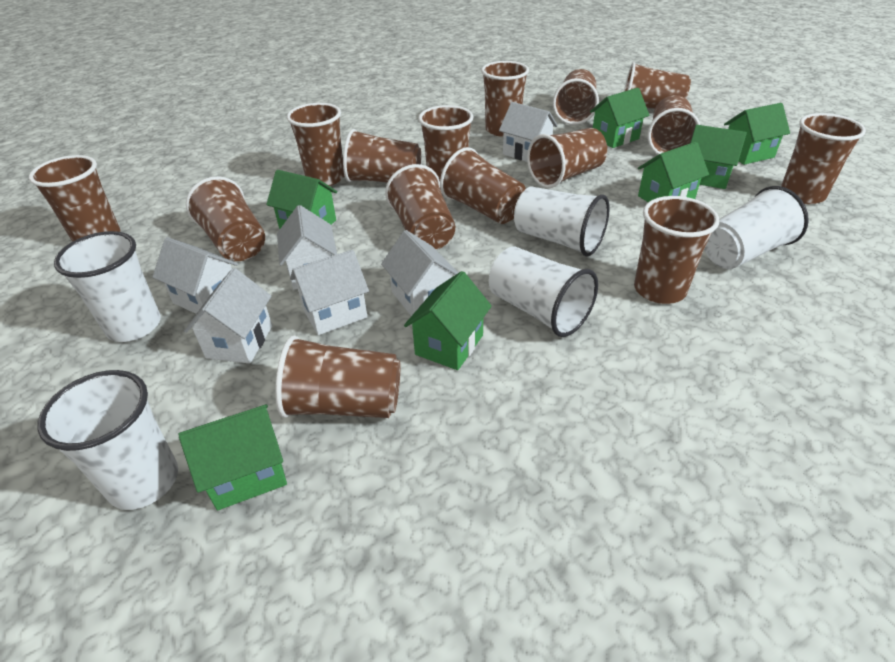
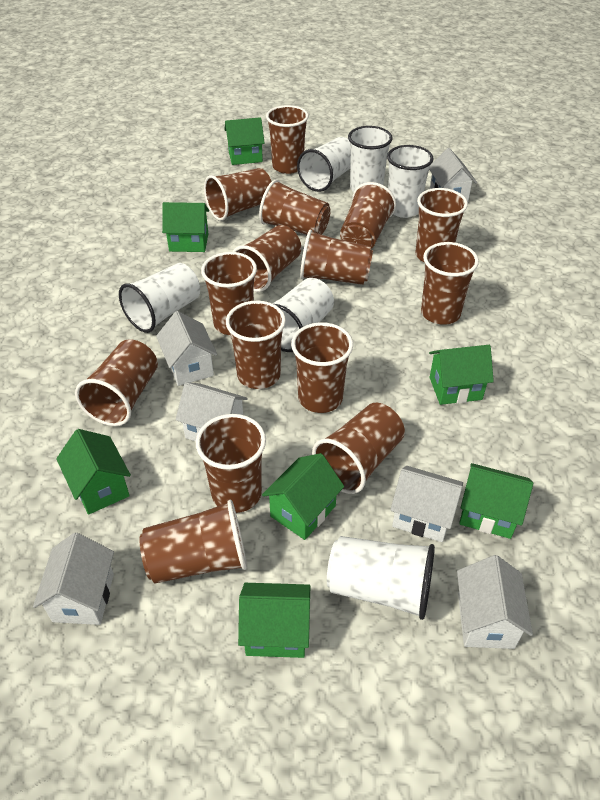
white cup: [37,370,178,510] [54,231,161,342] [489,247,598,337] [514,187,610,257] [704,186,809,269] = 5 -> [119,263,200,333] [272,278,334,352] [297,137,351,192] [327,536,435,620] [348,126,393,192] [387,145,433,218] = 6

